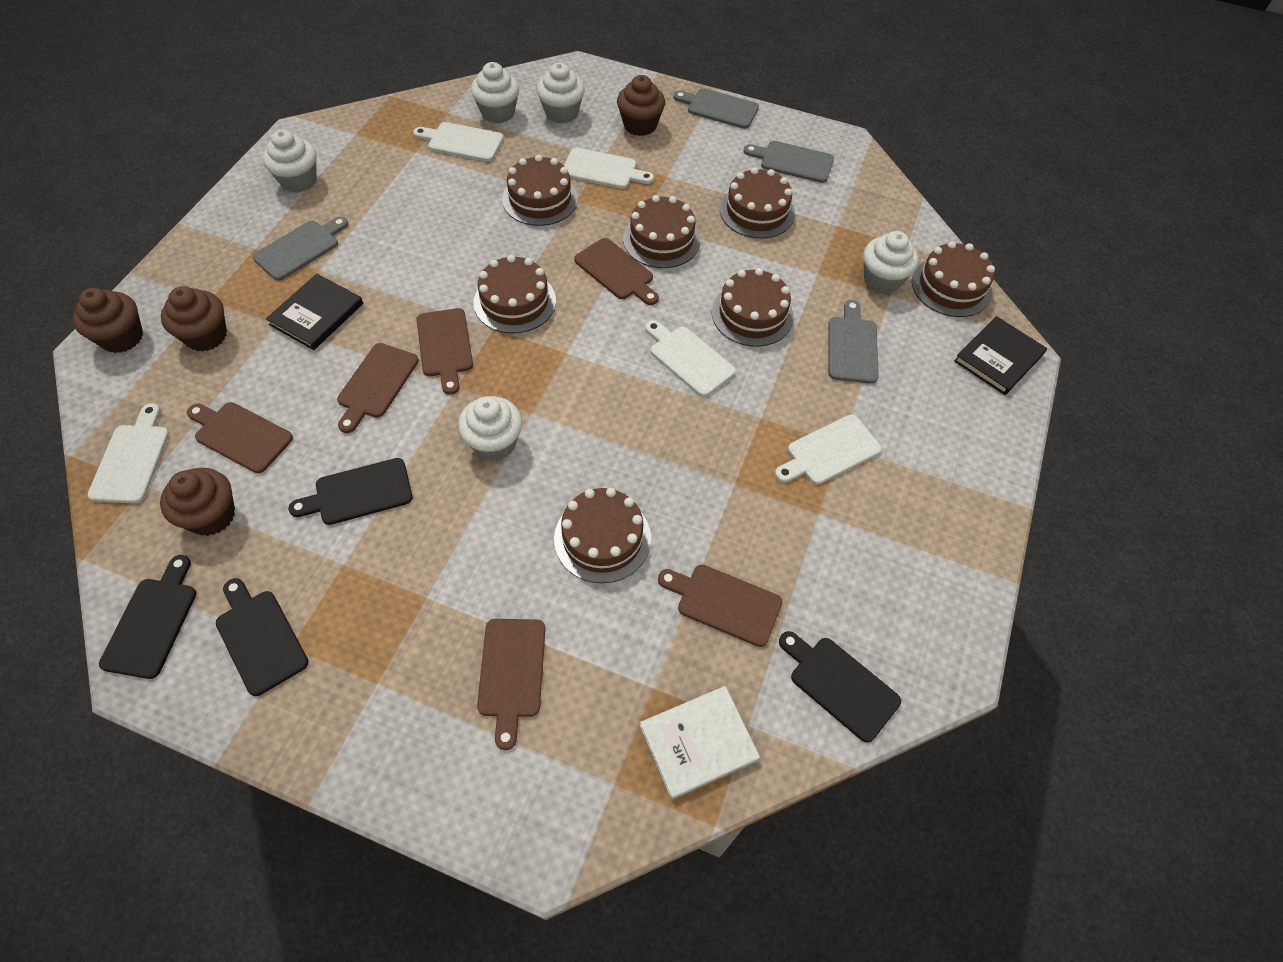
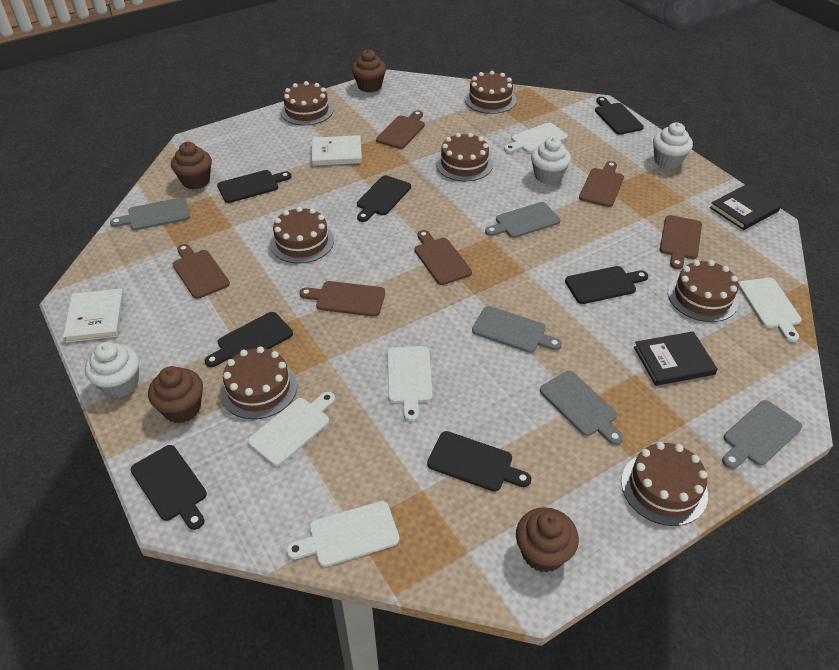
black cutting board: [99,555,197,679] [216,578,308,696] [289,458,413,525] [779,631,901,743] = 4 -> [131,445,207,530] [205,312,293,367] [217,170,292,203] [357,175,411,222] [427,431,531,492] [565,266,648,304] [595,97,644,135] = 7
grey cutting board: [253,217,348,281] [673,88,759,129] [744,141,834,183] [828,300,879,384] = 4 -> [110,197,190,230] [472,306,562,353] [485,202,560,238] [540,371,623,445] [722,400,802,469] = 5
white book: [640,686,760,799] = 1 -> [63,289,124,343] [312,135,362,166] = 2
white cupcake: [263,129,317,193] [458,396,522,461] [471,62,519,123] [536,62,585,124] [863,231,919,294] = 5 -> [85,342,139,398] [531,137,571,184] [653,122,693,169] = 3

